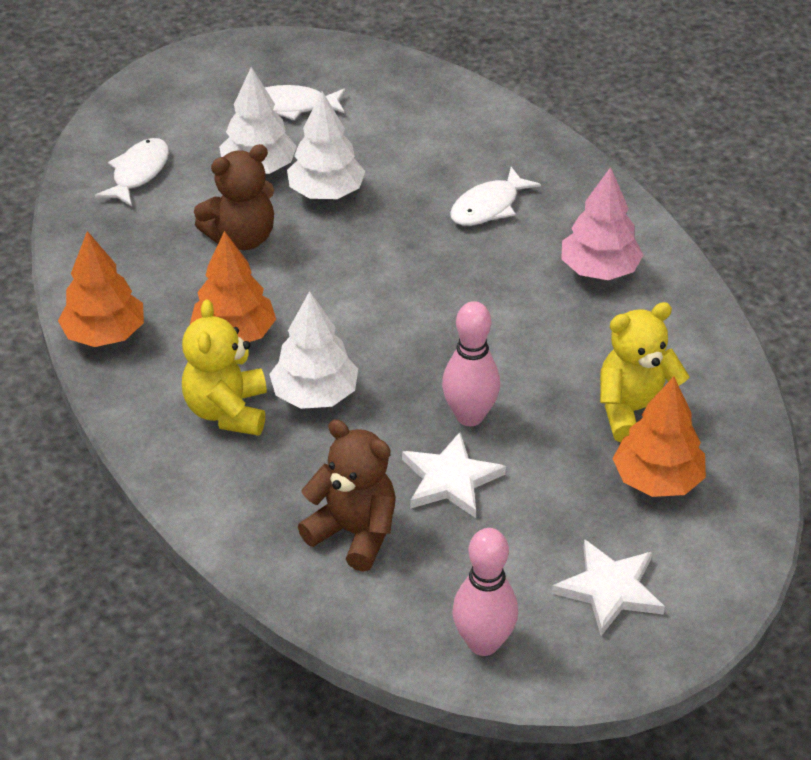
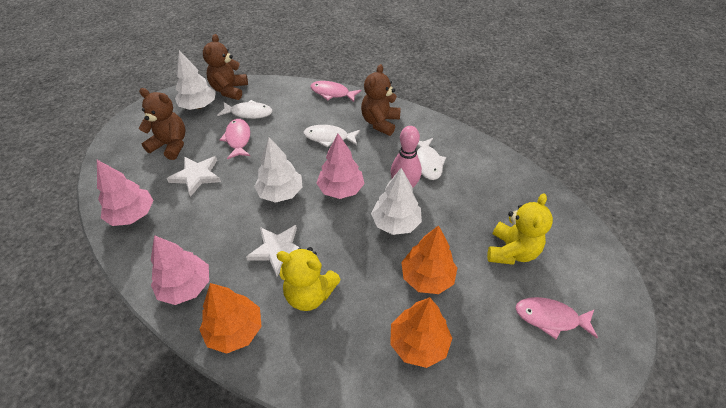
brown teddy bear: [194,144,274,250] [298,419,396,572] = 2 -> [139,88,186,160] [203,34,248,100] [361,64,401,136] = 3
pink bowling pin: [442,301,500,426] [452,528,518,656] = 2 -> [390,126,422,188] = 1
pink fish: none = 0 -> [220,119,250,159] [310,81,361,102] [515,297,598,340] = 3
pink tree: [561,167,643,280] = 1 -> [97,160,154,226] [151,235,209,305] [316,134,365,199] = 3

